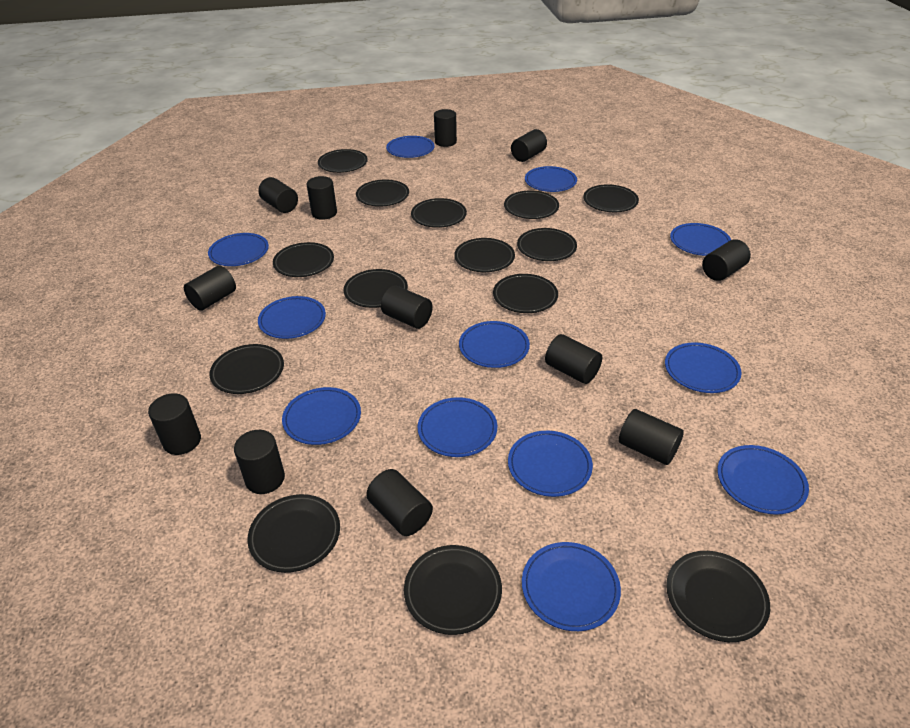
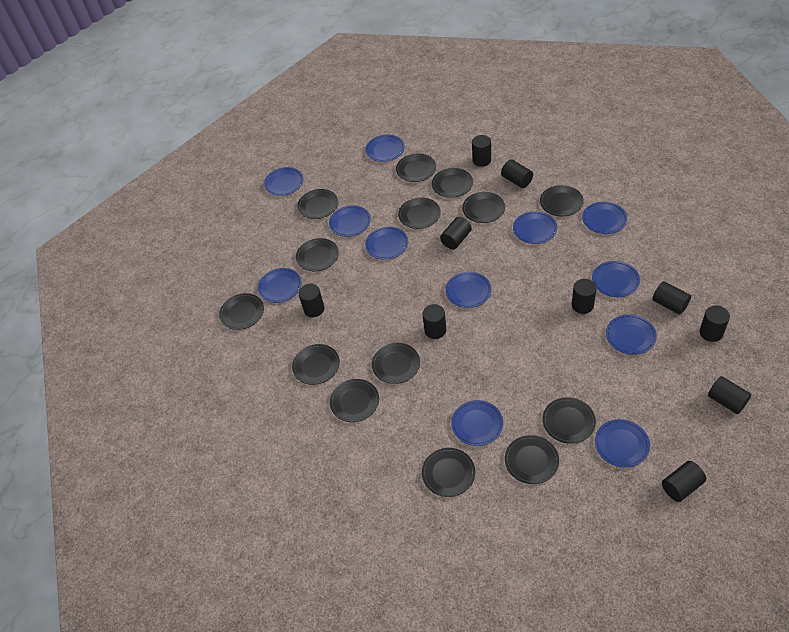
black cylinder: [148,393,201,455] [184,266,236,311] [234,430,285,494] [258,177,298,213] [306,176,337,220] [366,469,433,536] [381,285,433,329] [434,109,457,147] [511,129,547,162] [545,334,602,384] [619,409,684,465] [702,240,751,281] = 12 -> [299,284,324,317] [422,304,446,339] [440,217,472,249] [472,135,491,167] [501,159,533,188] [572,279,597,314] [652,281,691,315] [662,461,706,502] [700,305,730,342] [708,376,751,414] = 10

